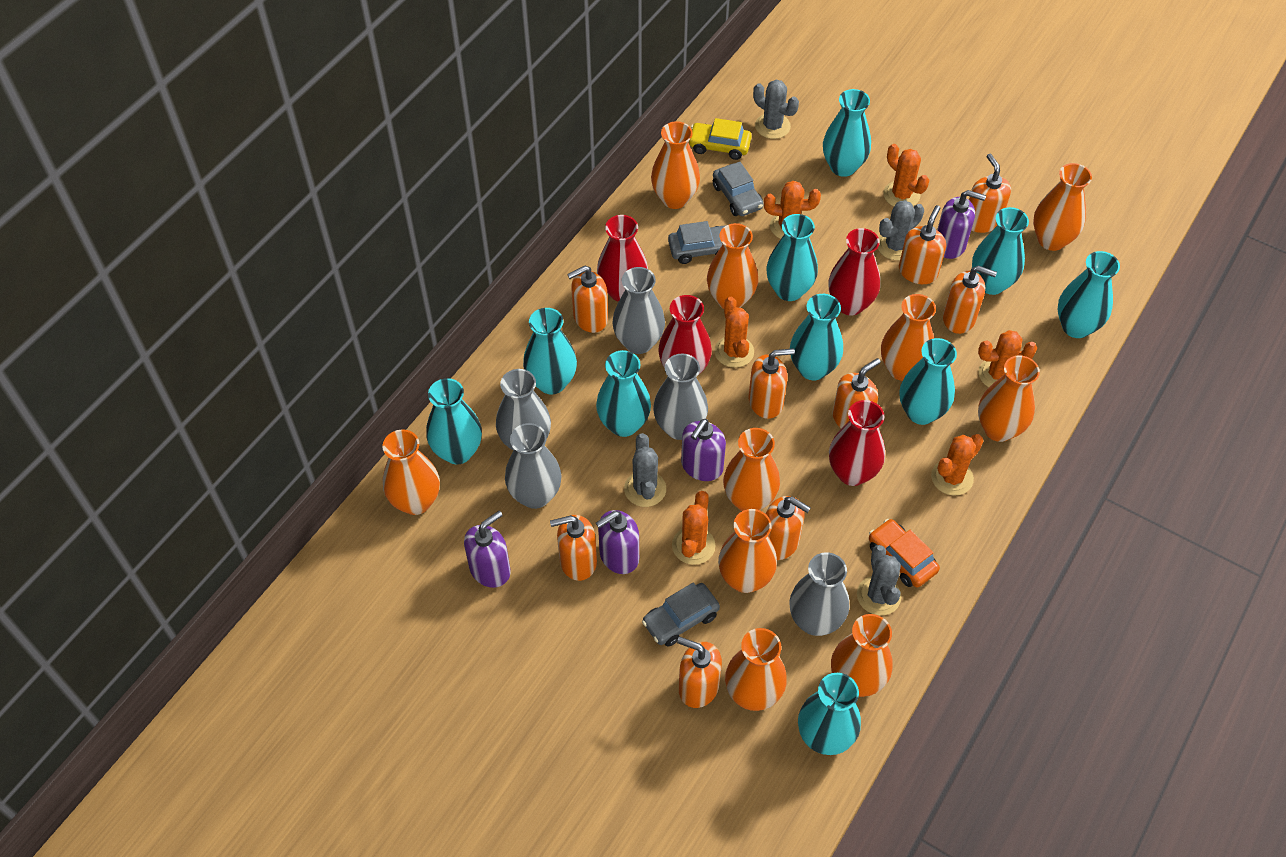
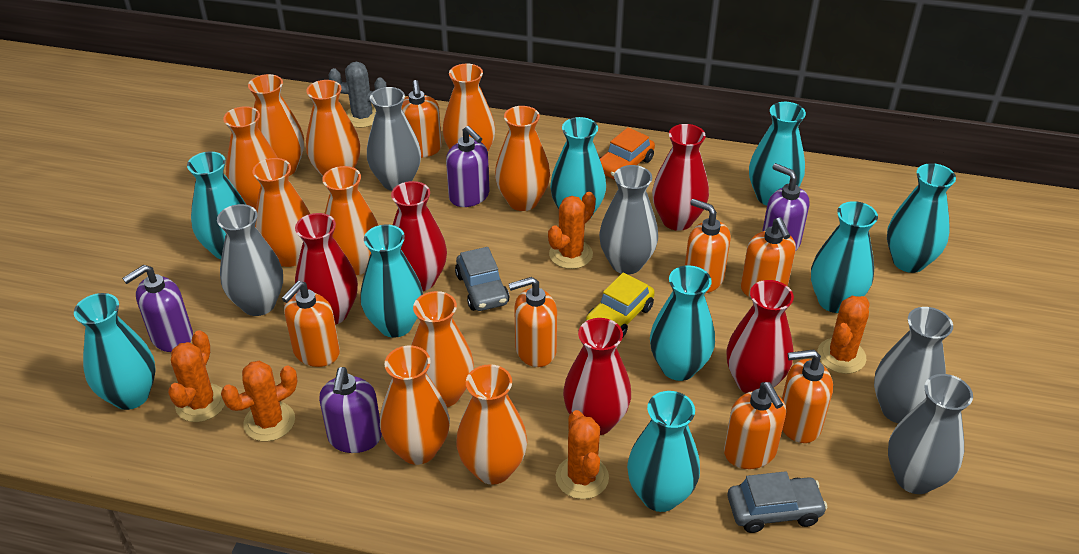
grey cactus: [624,433,666,507] [753,80,799,139] [857,545,901,615] [878,200,924,260] = 4 -> [328,62,387,128] = 1
grey car: [642,582,720,647] [668,221,726,264] [713,162,764,216] = 3 -> [455,247,509,311] [728,471,827,533] = 2
orange cactus: [672,491,716,565] [714,297,754,368] [764,181,821,239] [883,144,929,206] [931,434,983,496] [978,330,1037,387] = 6 -> [168,330,225,422] [221,361,298,442] [548,192,596,269] [556,410,609,499] [818,296,870,374] = 5
orange soap dispenser: [550,515,597,581] [567,265,608,333] [677,637,722,708] [749,348,795,419] [766,496,811,560] [832,358,881,428] [899,205,946,284] [943,266,997,334] [969,154,1011,233] = 9 -> [282,281,340,367] [401,80,442,158] [509,277,557,367] [685,199,731,293] [724,382,786,469] [741,217,796,298] [782,349,833,443] = 7
red vase: [597,215,648,302] [658,295,712,375] [828,228,880,316] [829,400,885,486] = 4 -> [295,213,358,325] [391,181,447,291] [563,318,631,435] [652,124,709,231] [726,280,794,393] = 5
turquoise vase: [426,378,482,464] [523,308,577,394] [596,350,651,437] [766,214,818,301] [790,294,843,380] [798,673,861,755] [823,89,871,177] [900,338,957,425] [972,207,1029,295] [1057,251,1120,338] = 10 -> [74,293,156,410] [187,152,246,259] [360,225,423,338] [550,117,606,219] [627,391,700,512] [650,265,715,381] [749,102,806,206] [811,201,878,313] [887,163,956,273] = 9

